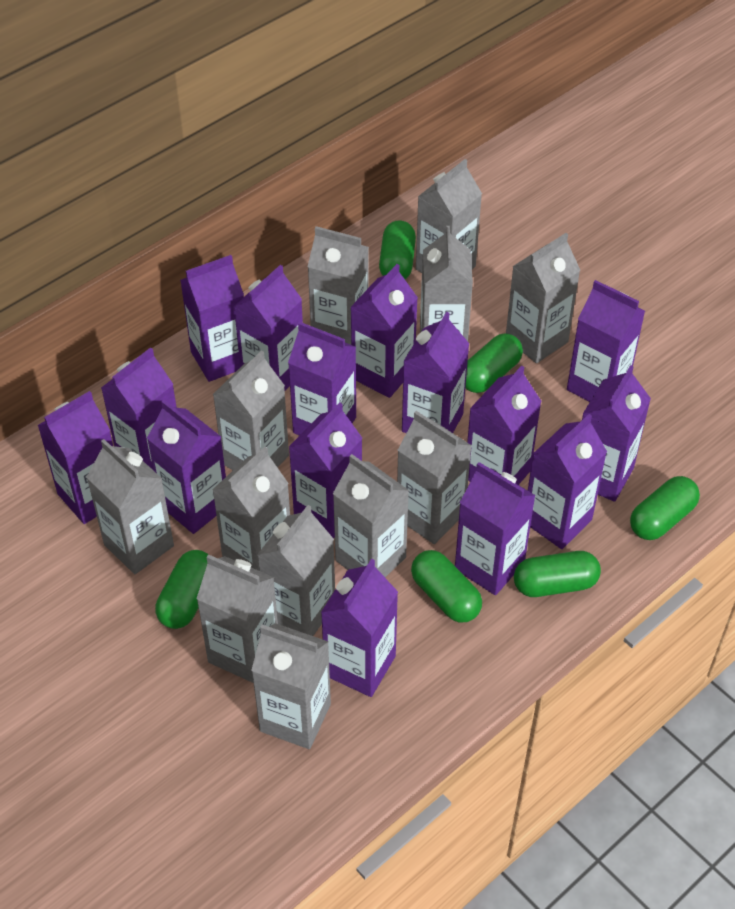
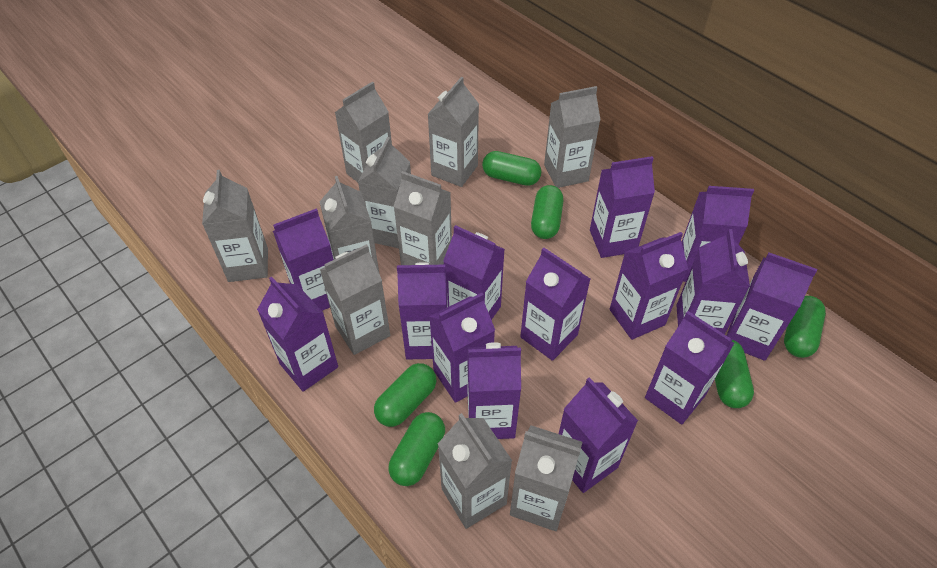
grey carton: [86,439,174,574] [196,554,278,683] [212,447,290,571] [213,350,289,470] [251,623,331,749] [257,505,335,636] [307,226,369,345] [333,454,409,577] [397,411,472,544] [416,159,482,273] [420,226,473,341] [506,233,580,363] = 12 -> [202,170,268,282] [320,176,379,272] [320,244,390,355] [335,82,392,182] [358,137,411,248] [394,171,452,265] [428,77,479,187] [438,413,512,529] [510,425,582,531] [544,86,600,188] = 10
purple carton: [38,391,113,524] [101,347,177,471] [147,400,226,534] [180,255,244,382] [234,265,303,390] [288,322,356,436] [289,402,362,538] [321,559,398,697] [350,264,418,398] [402,312,469,433] [455,462,536,595] [467,366,542,485] [528,414,607,549] [567,280,645,402] [582,365,651,502] = 15 -> [257,277,338,392] [273,208,334,311] [397,262,448,359] [429,293,495,403] [443,225,505,320] [467,342,521,439] [520,247,590,361] [559,377,638,493] [590,156,655,258] [610,232,688,340] [645,311,735,425] [676,229,750,335] [682,186,754,282] [727,252,817,361] = 14

